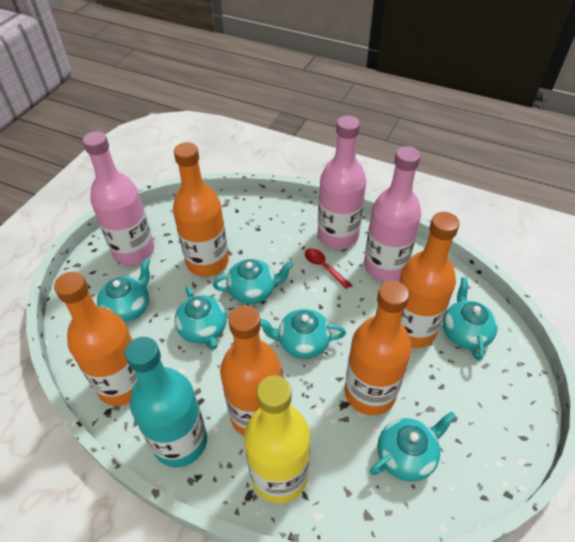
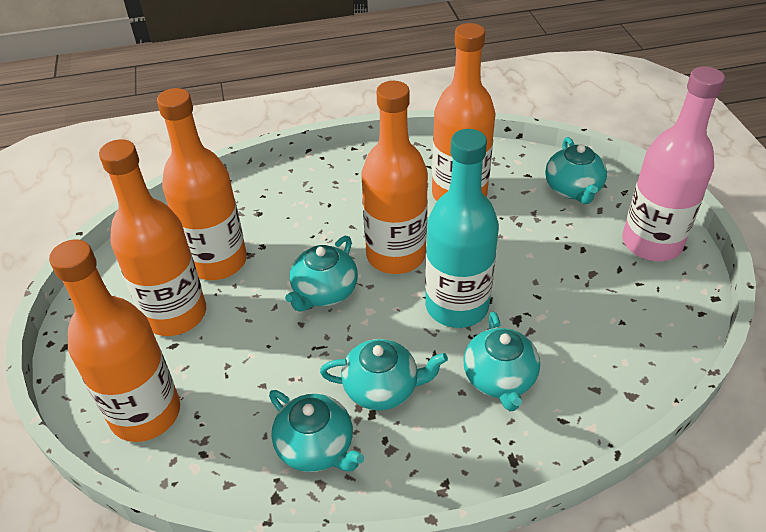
pink bottle: [83,131,154,265] [318,116,366,249] [364,146,421,281] = 3 -> [622,66,725,261] = 1
red spoon: [305,248,351,289] = 1 -> none = 0
turquoise teapot: [97,258,150,323] [174,286,227,350] [213,259,294,304] [260,309,346,359] [370,411,456,482] [443,277,498,361] = 6 -> [269,390,364,472] [285,236,358,312] [320,339,448,410] [464,312,540,411] [545,137,607,204] = 5
yellow bottle: [244,375,310,504] = 1 -> none = 0

